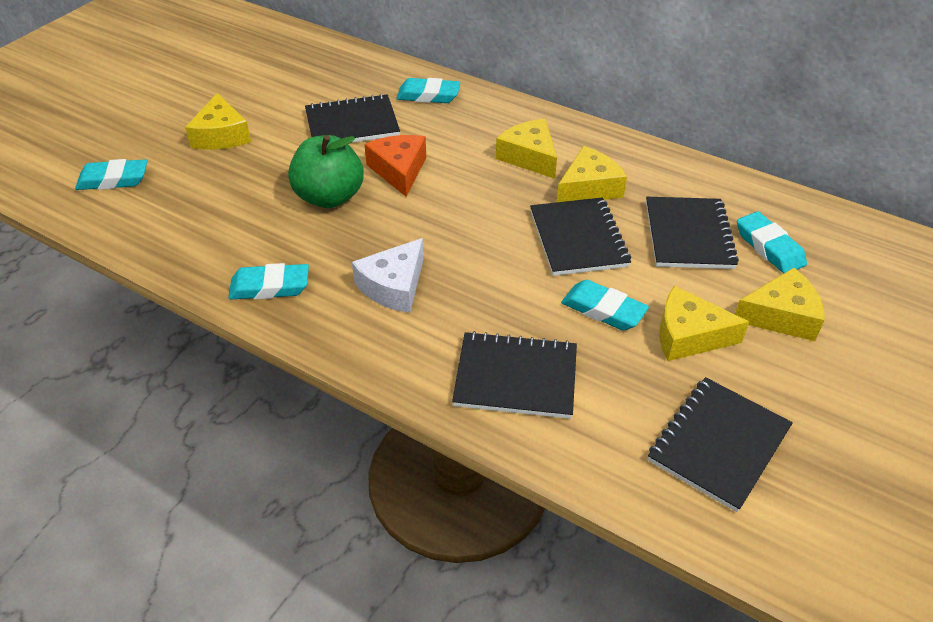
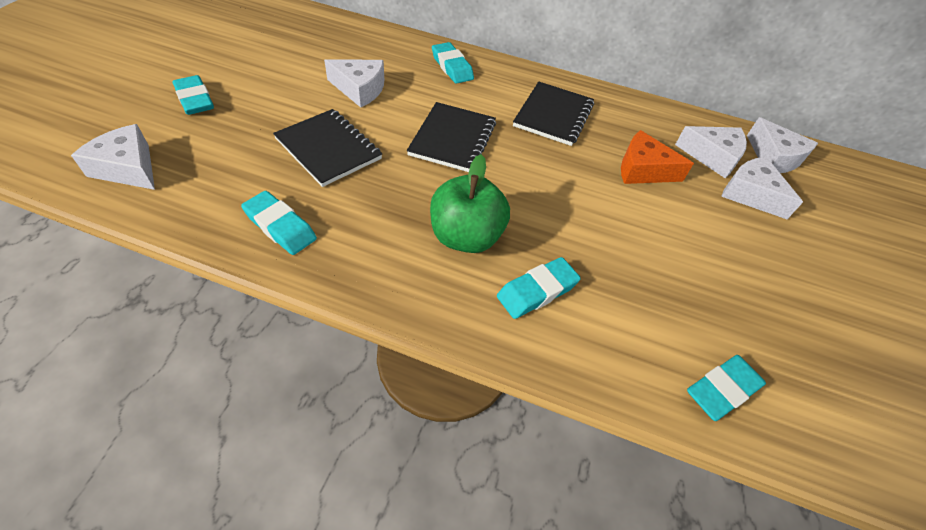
black notebook: [305,94,400,143] [452,331,577,419] [530,197,631,276] [646,197,739,269] [648,377,793,512] = 5 -> [273,109,382,187] [407,102,496,172] [513,81,594,146] = 3
white cheese: [352,238,424,313] = 1 -> [71,124,155,190] [324,59,384,108] [675,126,747,178] [721,157,803,219] [747,117,818,173] = 5
yellow cheese: [185,93,251,150] [496,119,557,179] [557,146,627,202] [659,285,749,361] [735,268,825,341] = 5 -> none = 0

